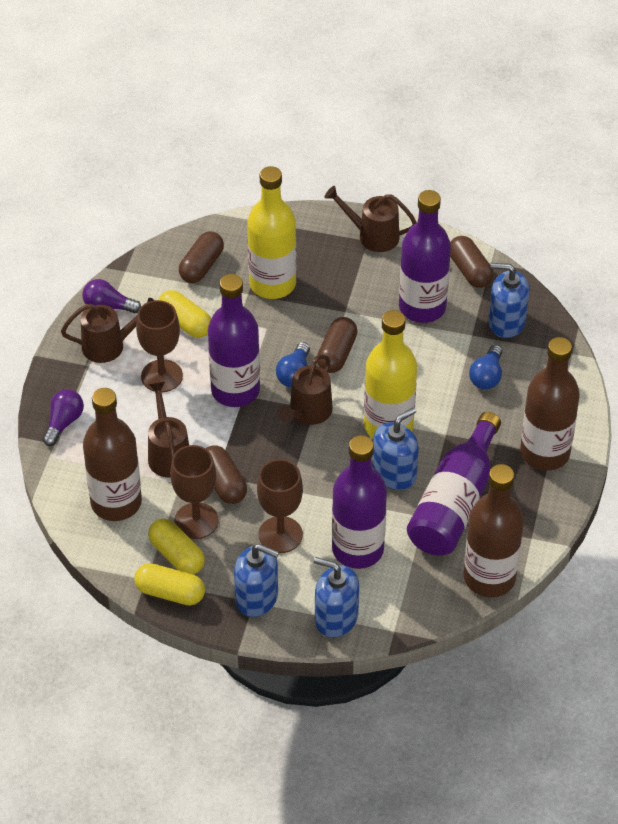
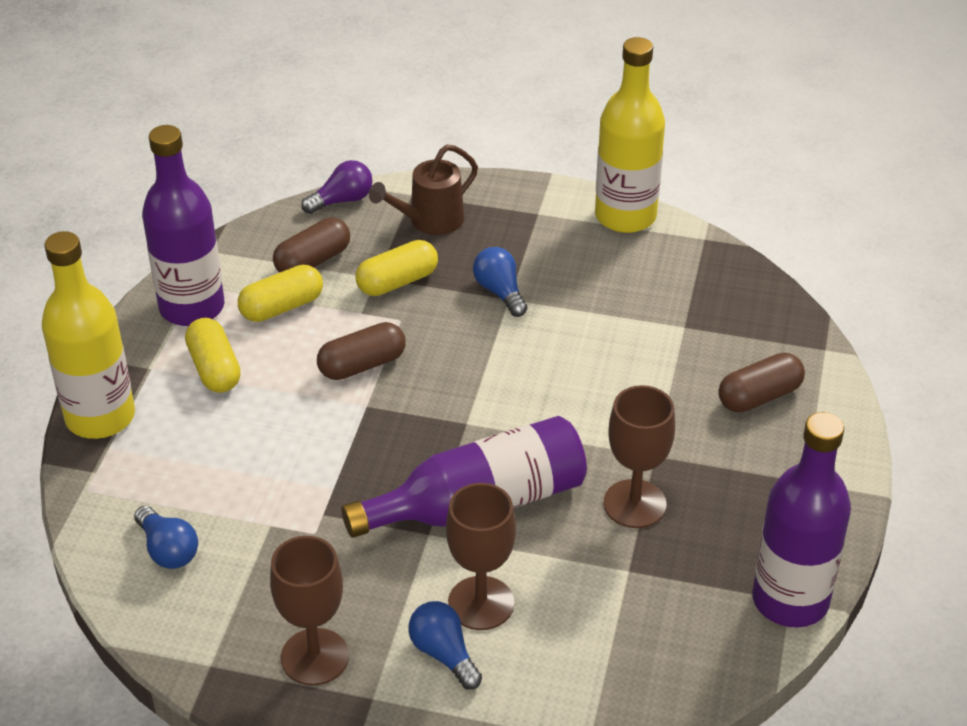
blue light bulb: [276,342,310,387] [469,345,502,389] = 2 -> [134,506,198,569] [409,601,482,690] [473,247,527,317] = 3
blue soap dispenser: [234,544,279,617] [314,557,359,638] [372,407,419,490] [488,263,530,338] = 4 -> none = 0
brown bottle: [83,388,142,521] [464,464,524,597] [520,337,580,471] = 3 -> none = 0
brown capsule: [179,231,224,283] [206,445,247,504] [317,317,358,373] [450,236,494,288] = 4 -> [273,217,350,273] [317,322,406,380] [718,353,805,412] = 3
brown watering can: [61,298,155,363] [148,382,189,477] [278,354,333,425] [324,186,417,252] = 4 -> [369,144,478,235] = 1
purple bottle: [208,274,260,407] [332,435,387,569] [399,190,451,323] [407,412,501,555] = 4 -> [142,125,225,326] [341,416,587,538] [752,412,851,628] = 3
purple light bulb: [43,389,84,446] [82,279,141,313] = 2 -> [301,160,373,214] = 1

